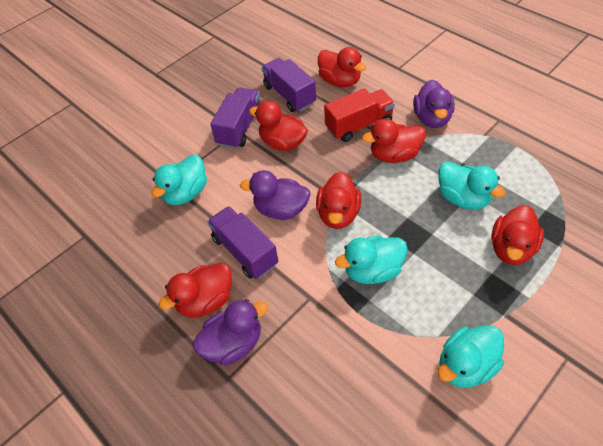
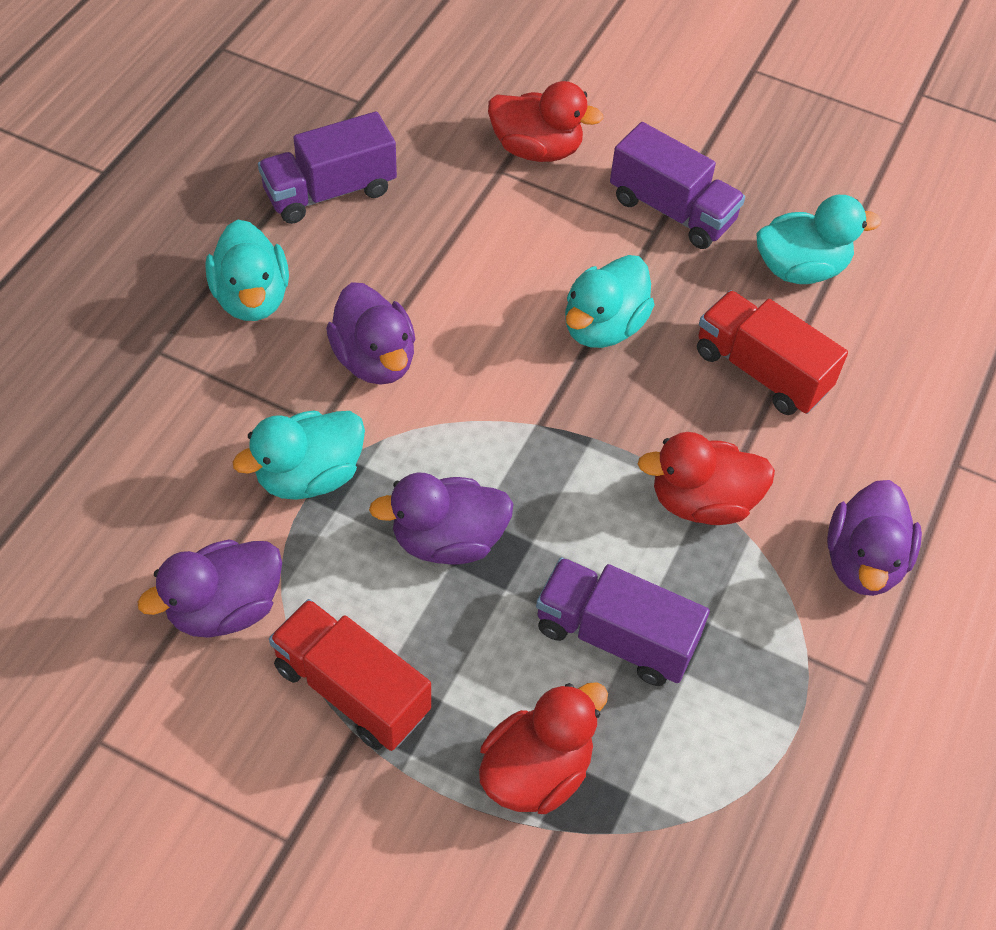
purple duck: [193,299,268,366] [240,170,311,220] [413,80,455,128] = 3 -> [138,539,282,638] [326,282,415,385] [369,473,514,565] [827,480,922,596] = 4
red duck: [159,263,232,318] [249,101,308,151] [316,172,361,229] [318,47,366,87] [362,119,426,163] [491,205,544,265] = 6 -> [479,682,608,814] [488,81,603,162] [638,432,775,525] = 3
red truck: [324,88,395,142] = 1 -> [269,599,431,751] [697,290,848,415] = 2

